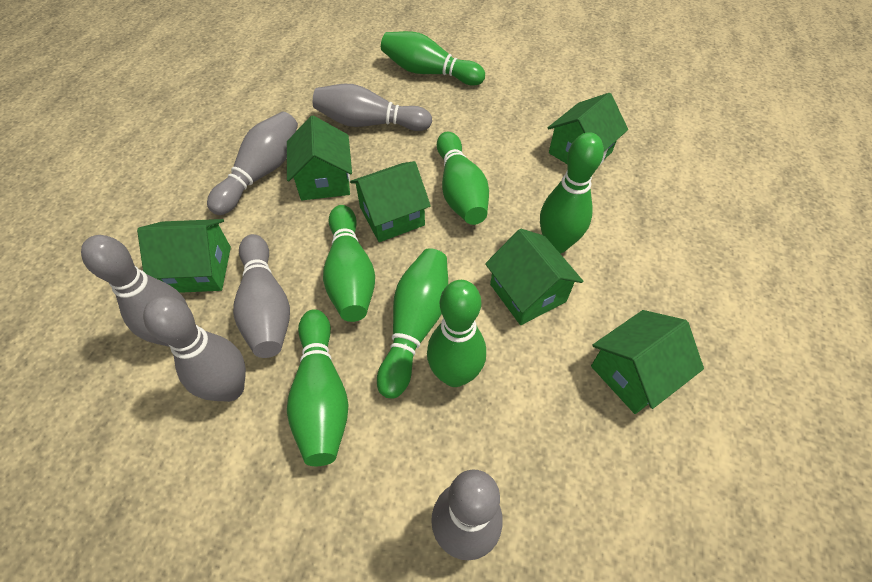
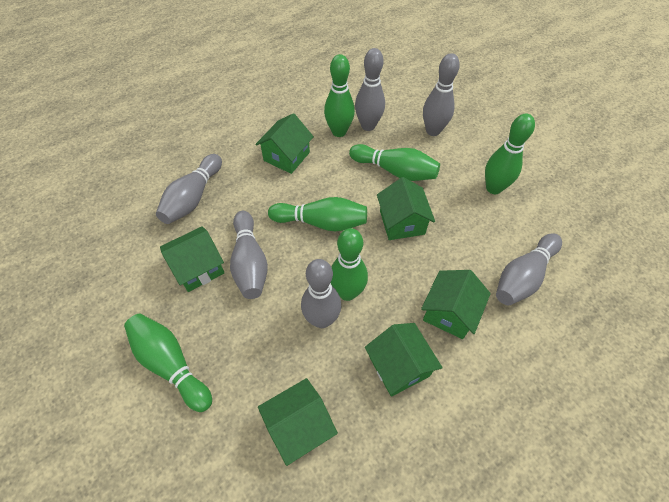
green bowling pin: [287,309,349,466] [323,205,375,322] [377,248,448,399] [381,31,485,86] [427,280,486,387] [437,132,489,225] [540,132,604,253] = 7 -> [124,314,212,412] [268,197,367,232] [324,54,355,137] [331,228,368,301] [349,144,440,181] [485,114,535,194] = 6

